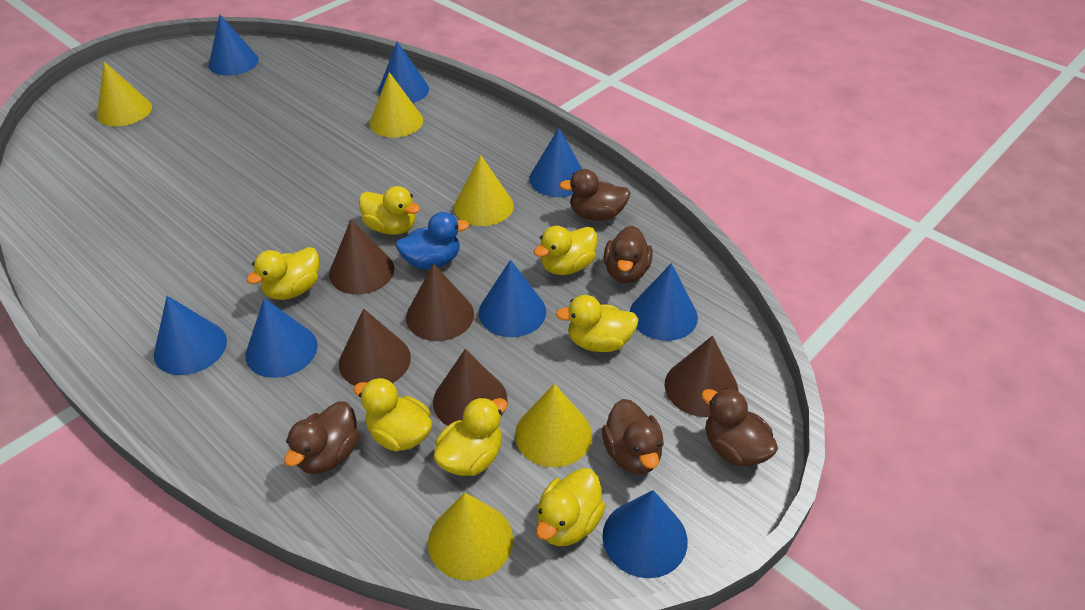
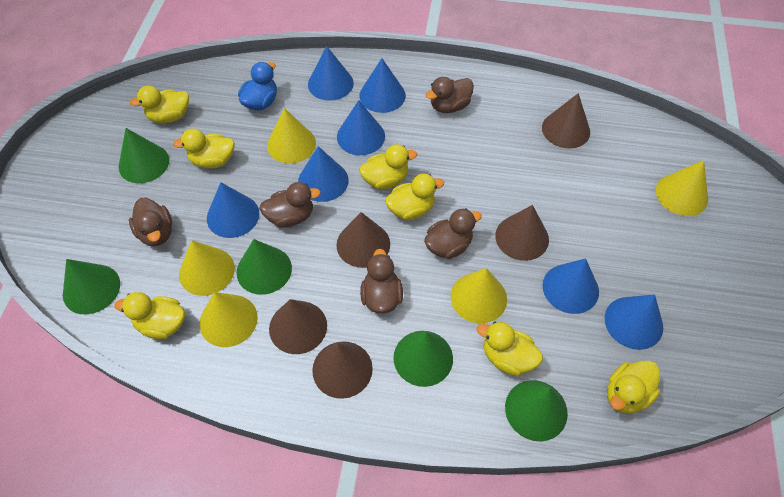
blue cone: [154,296,227,375] [209,15,259,76] [245,298,318,378] [378,41,429,103] [479,260,546,337] [529,128,582,197] [602,490,688,578] [630,263,698,341] = 8 -> [207,182,259,238] [298,146,349,202] [308,46,354,101] [337,100,385,155] [359,58,406,113] [542,258,599,314] [605,294,663,350] = 7
green cone: none = 0 -> [63,259,120,314] [119,128,169,183] [237,239,292,295] [394,331,453,387] [505,380,568,441] = 5

